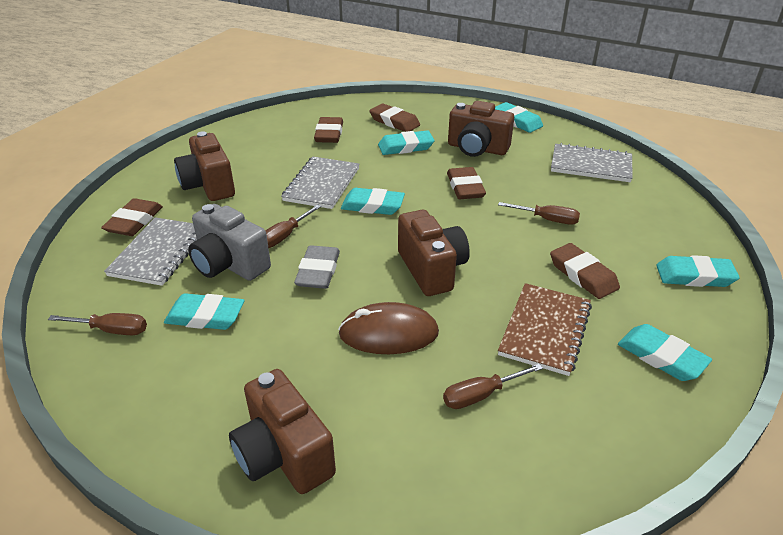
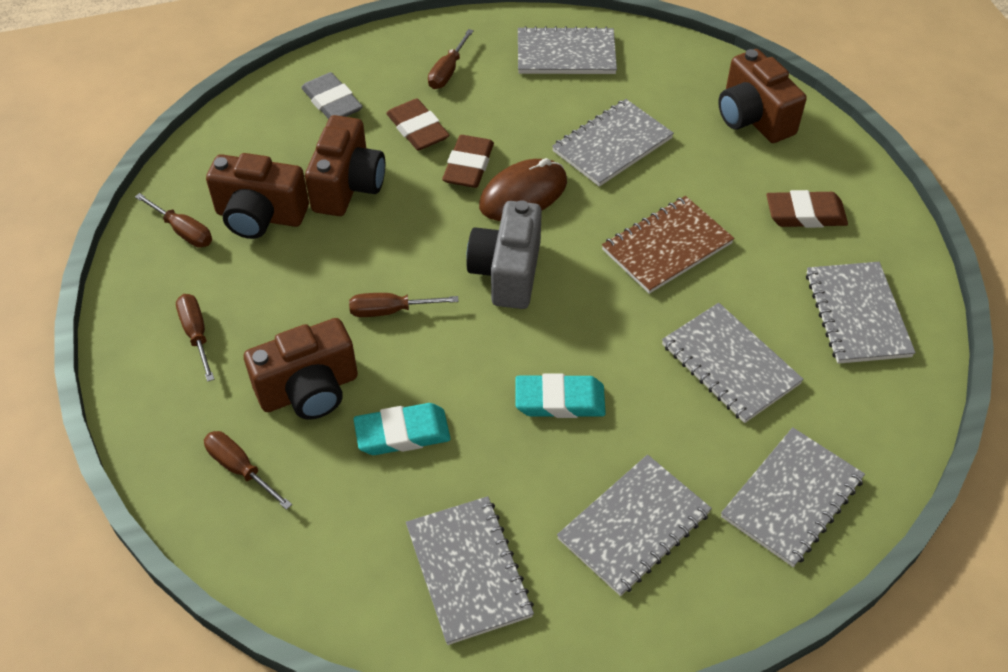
brown eraser: [101,198,163,236] [314,117,343,143] [369,103,420,132] [447,167,486,199] [550,243,620,299] = 5 -> [386,99,450,150] [442,135,494,188] [767,190,848,228] = 3
brown screwdriver: [48,313,147,335] [265,204,321,248] [443,364,543,409] [498,202,580,225] = 4 -> [135,193,212,247] [176,294,214,382] [204,431,292,510] [349,293,459,317] [428,29,474,89] = 5
grey notebook: [104,217,197,286] [281,157,360,209] [551,143,633,182] = 3 -> [406,496,534,645] [518,26,617,74] [552,99,674,187] [557,455,712,596] [662,303,804,423] [721,427,865,567] [806,262,916,364] = 7
turquoise eraser: [164,293,245,330] [341,188,405,215] [378,130,435,155] [495,102,543,133] [618,324,712,381] [656,255,740,287] = 6 -> [354,403,451,455] [515,374,606,418] = 2

